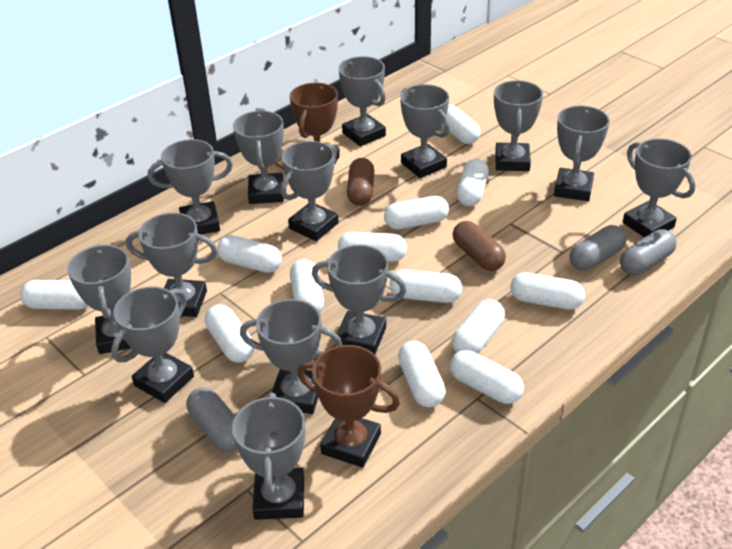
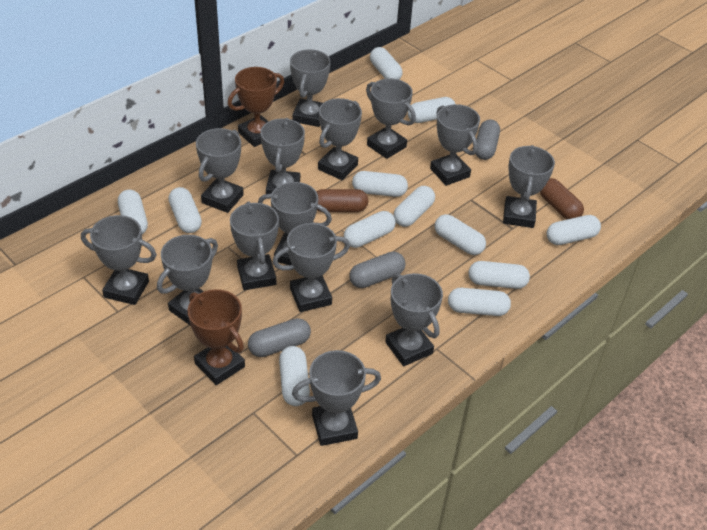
white capsule: [20,280,88,310] [205,304,254,363] [217,235,282,273] [290,259,324,313] [338,232,407,262] [384,196,449,230] [390,269,462,303] [398,341,446,407] [443,104,481,144] [450,350,524,404] [452,299,505,354] [456,158,489,206] [510,272,585,310] = 13 -> [118,190,148,234] [168,187,202,233] [279,346,310,406] [344,211,396,248] [352,171,408,197] [370,47,403,80] [393,186,435,227] [408,97,455,123] [435,214,486,255] [448,288,511,316] [469,261,530,289] [547,215,601,245] = 12

